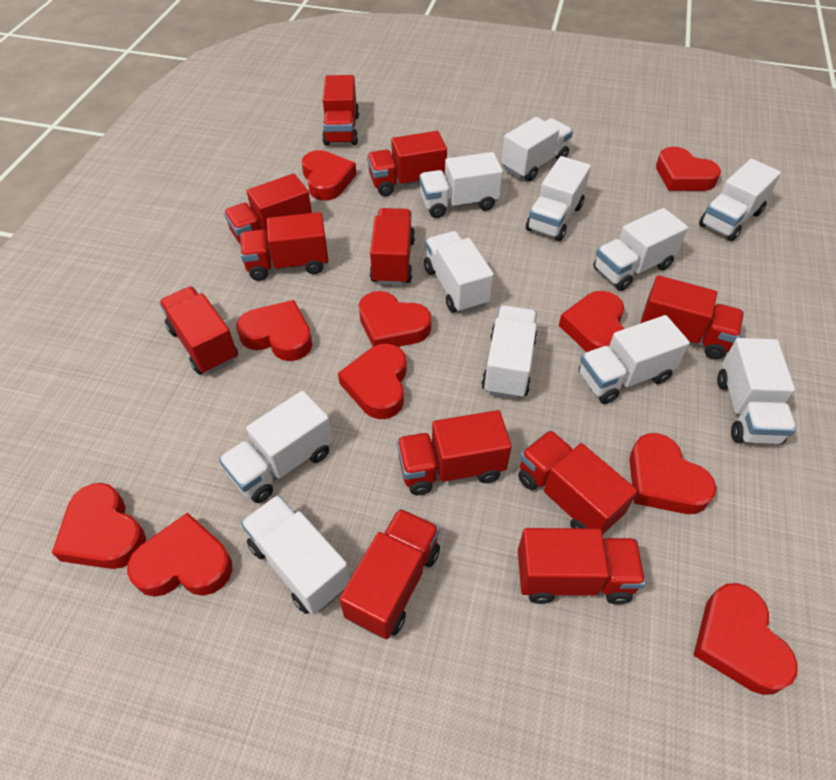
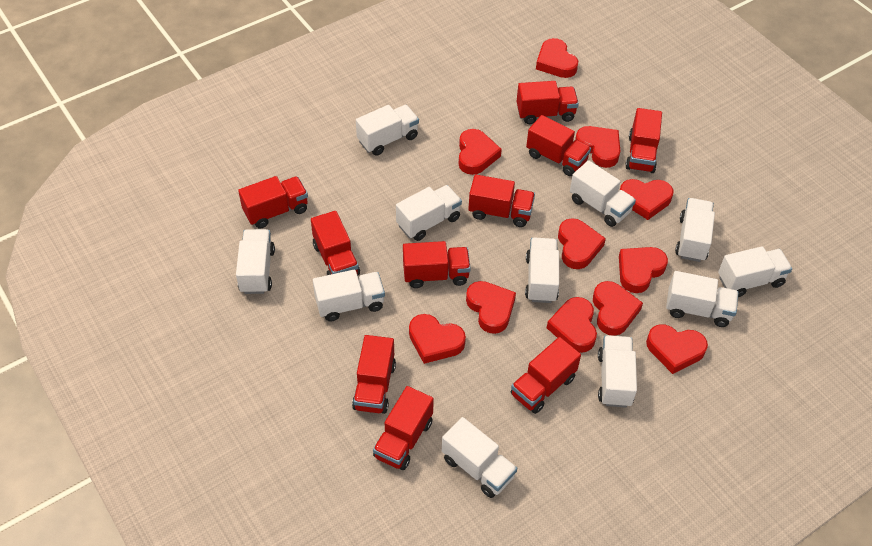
red heart: [52,483,146,569] [127,513,233,597] [236,300,312,361] [302,150,357,201] [338,343,407,419] [359,291,431,347] [559,291,624,352] [629,433,716,514] [656,147,721,191] [693,583,798,695] = 10 -> [409,314,466,364] [459,129,502,175] [466,281,516,334] [536,38,578,78] [547,297,597,353] [558,218,606,269] [575,126,620,168] [593,281,643,336] [619,247,668,293] [620,179,674,220] [646,324,708,374] = 11
red truck: [159,286,238,375] [224,174,312,244] [240,212,328,281] [322,75,359,146] [339,508,440,639] [367,131,447,196] [370,208,415,285] [397,410,512,495] [518,430,637,535] [518,528,646,605] [641,275,744,360] = 11 -> [238,176,308,228] [311,211,360,276] [352,335,396,414] [373,386,434,470] [403,241,471,288] [468,175,535,227] [511,337,581,414] [517,81,579,124] [526,115,591,176] [625,108,662,173] = 10

